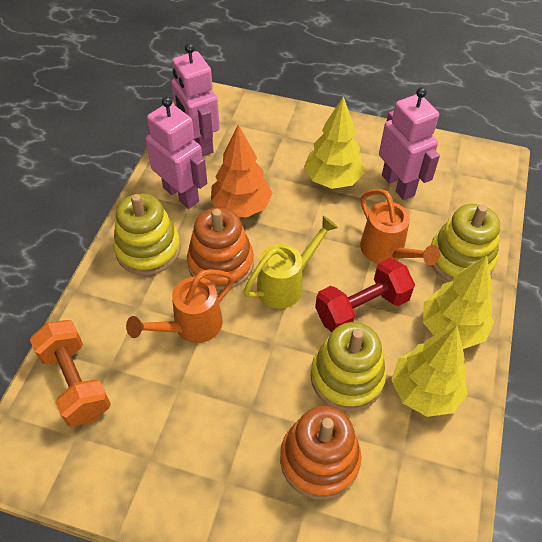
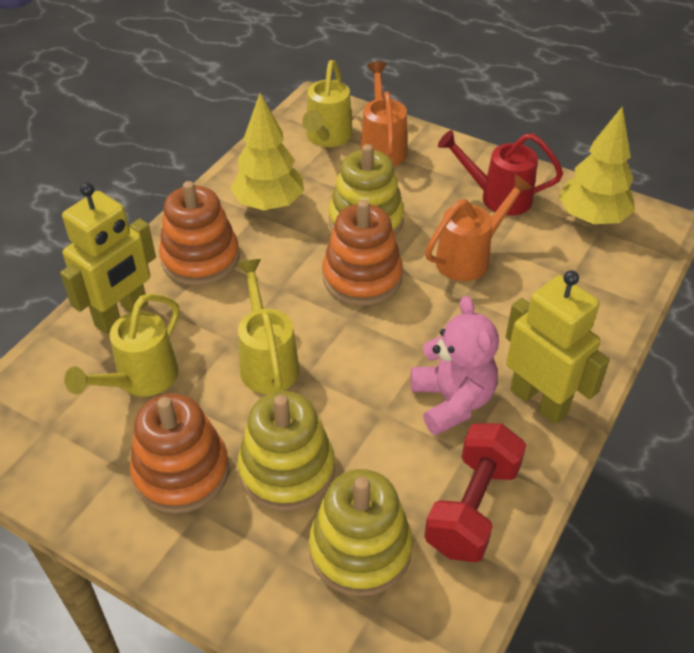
orange dumbbell: [30,320,111,427] = 1 -> none = 0
orange stacking toy: [187,208,254,290] [280,406,361,500] = 2 -> [130,393,229,514] [159,181,240,286] [322,200,403,306] = 3
orange tree: [211,125,273,217] = 1 -> none = 0
pink robot: [145,97,207,209] [171,43,220,157] [379,87,440,200] = 3 -> none = 0
pink teddy bear: none = 0 -> [411,296,499,435] = 1
red watering can: none = 0 -> [438,130,563,216] = 1
yellow robot: none = 0 -> [60,182,156,334] [506,270,610,424] = 2
yellow tree: [304,96,364,189] [391,325,468,417] [423,255,494,349] = 3 -> [230,93,304,211] [559,106,635,224] = 2
yellow watering can: [244,216,338,309] = 1 -> [64,293,179,396] [237,259,300,394] [302,60,353,147] = 3

